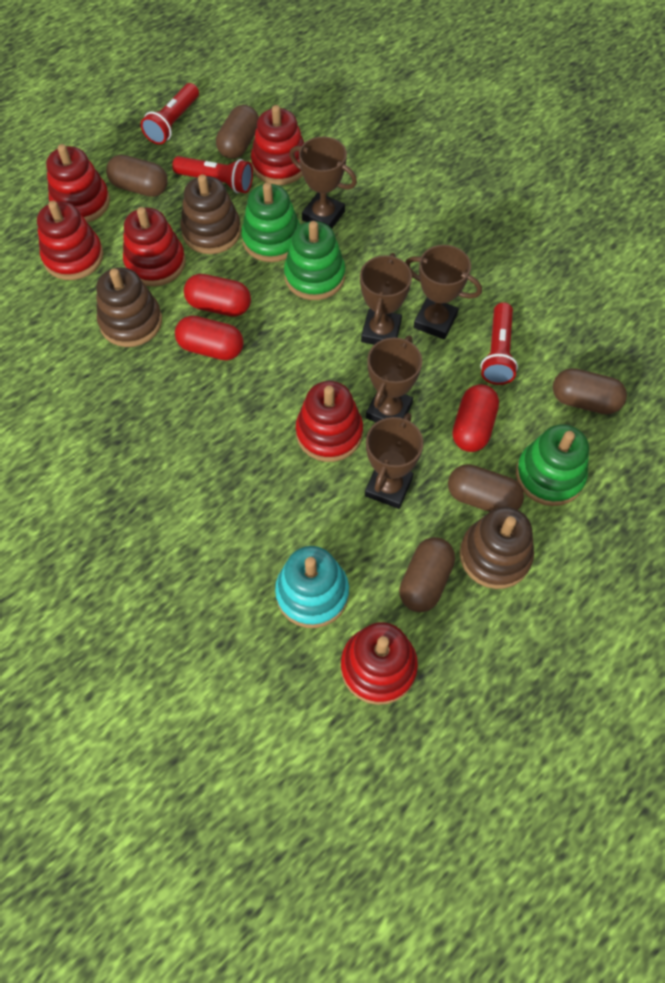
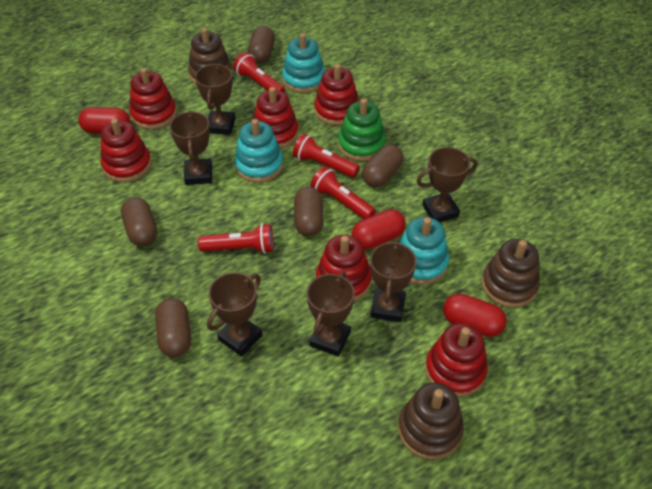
brown trophy: [290,137,357,229] [360,253,412,345] [365,413,423,509] [366,336,422,422] [405,245,482,340] = 5 -> [169,111,212,185] [195,64,236,135] [207,272,262,356] [307,272,355,357] [370,240,416,322] [417,147,478,222] = 6
green stacking toy: [241,182,300,262] [284,221,345,300] [516,424,589,506] = 3 -> [338,98,386,161] = 1
red flashlight: [141,83,199,145] [172,156,253,193] [480,302,518,385] = 3 -> [198,224,274,254] [233,52,285,93] [293,134,360,178] [310,166,376,219] = 4
turquoise stacking toy: [275,546,349,628] = 1 -> [234,119,283,183] [282,33,325,93] [399,217,449,284] = 3

